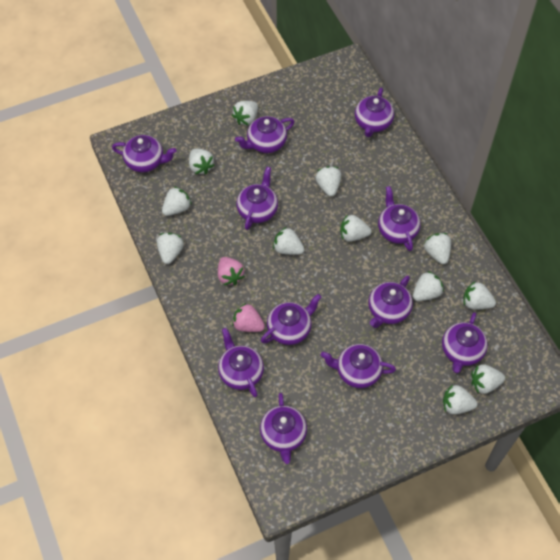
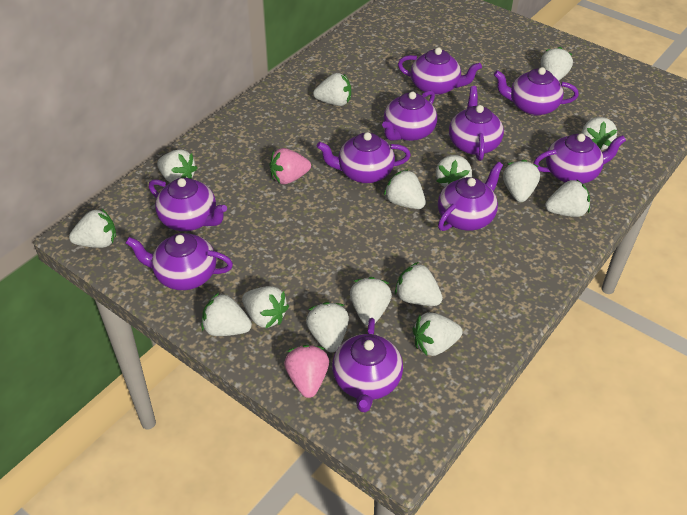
purple teapot: [112,135,176,172] [218,328,264,397] [235,116,294,153] [236,167,278,230] [260,393,307,464] [261,294,321,345] [321,344,396,388] [355,88,394,137] [369,275,413,328] [378,186,421,251] [442,312,488,373] = 11 -> [125,233,233,290] [149,178,227,231] [317,132,411,183] [332,318,403,412] [382,90,437,141] [398,47,482,95] [438,162,503,231] [449,86,504,161] [494,67,579,116] [533,133,626,184] = 10
white strawberry: [157,233,184,264] [162,186,192,216] [189,149,215,174] [232,101,258,125] [273,227,304,255] [315,166,341,197] [340,214,372,242] [413,271,444,301] [424,233,451,264] [443,385,478,415] [464,282,496,309] [471,364,505,394] = 12 -> [69,208,116,248] [157,149,198,183] [202,293,252,336] [242,286,289,329] [306,302,349,352] [313,73,351,106] [350,277,392,326] [384,169,426,209] [395,262,443,306] [413,312,463,356] [436,155,472,187] [503,160,540,202] [541,47,573,81] [545,179,590,217] [581,117,617,150] = 15

